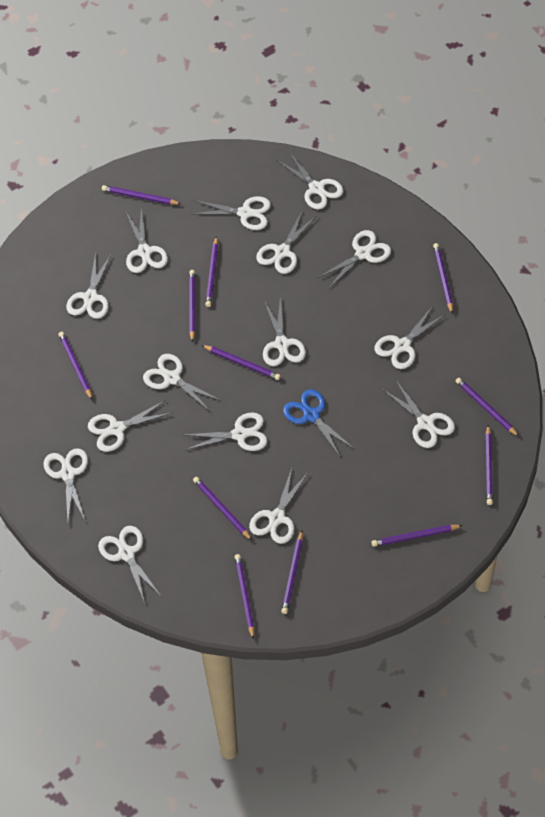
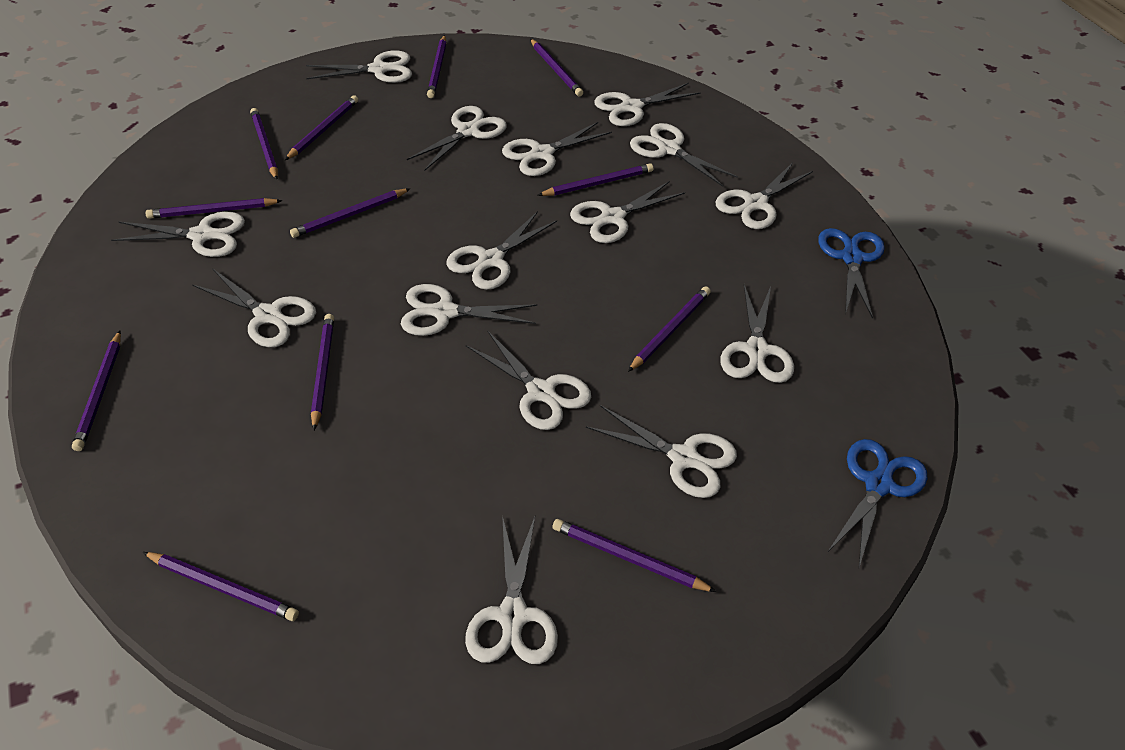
blue scissors: [283,389,354,458] = 1 -> [818,228,885,319] [827,439,928,567] = 2

